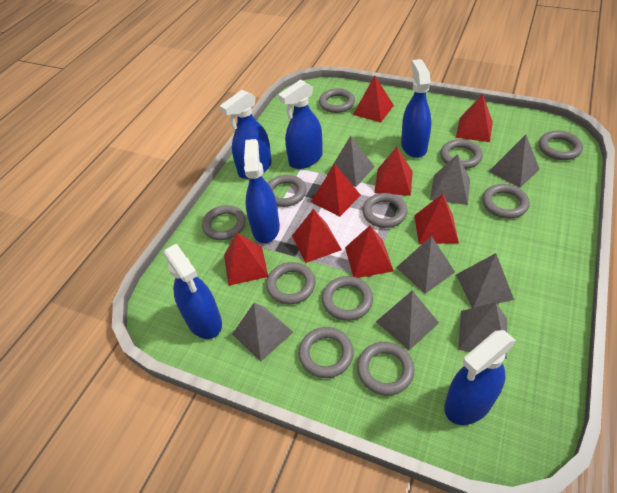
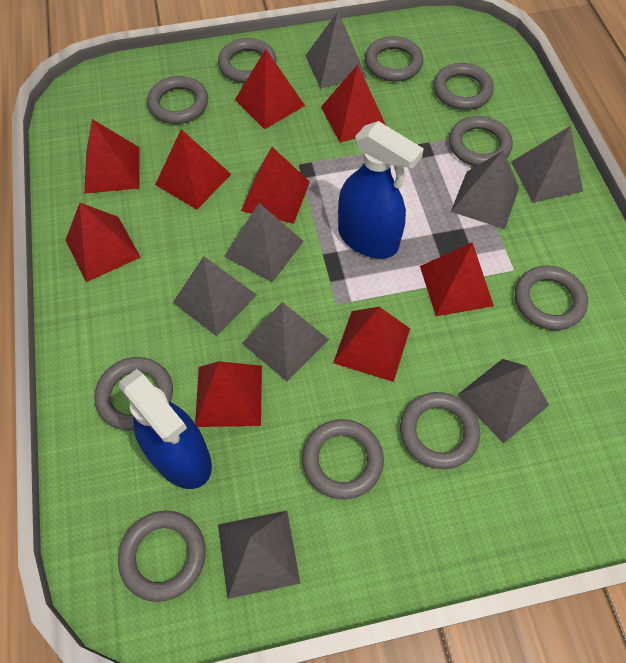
blue spray bottle: [163,244,222,339] [220,90,272,179] [244,139,280,243] [278,79,323,169] [401,59,431,158] [444,330,516,425] = 6 -> [119,369,212,489] [338,121,424,258] = 2
grey ring: [202,205,246,240] [266,262,316,305] [268,175,306,207] [298,327,354,378] [319,88,355,113] [322,276,373,321] [357,342,415,395] [362,193,408,228] [440,139,483,169] [482,184,530,219] [539,131,583,160] = 11 -> [94,357,173,431] [118,511,206,602] [147,76,208,124] [218,38,276,83] [302,419,384,499] [365,36,423,81] [400,392,480,469] [433,63,494,110] [449,116,513,166] [515,266,588,330] = 10
red pyramid: [224,233,268,286] [292,209,342,263] [311,164,361,217] [345,226,394,278] [353,75,394,123] [374,147,413,196] [414,194,459,244] [456,94,493,142] = 8 -> [66,203,141,282] [84,119,140,194] [155,129,231,209] [195,361,262,427] [235,49,305,129] [241,147,310,224] [321,65,386,143] [333,307,410,382] [420,242,494,316] = 9

